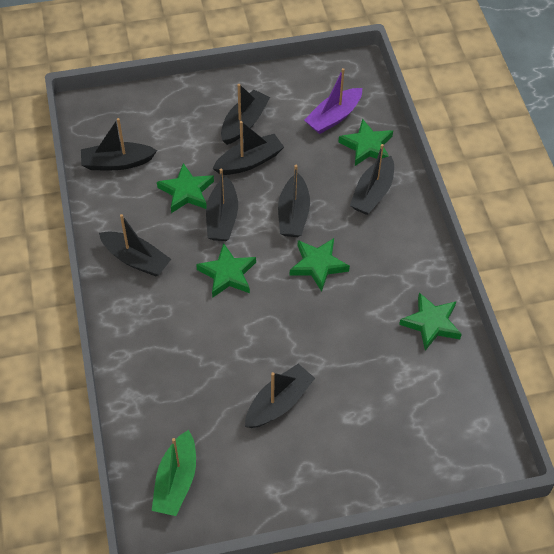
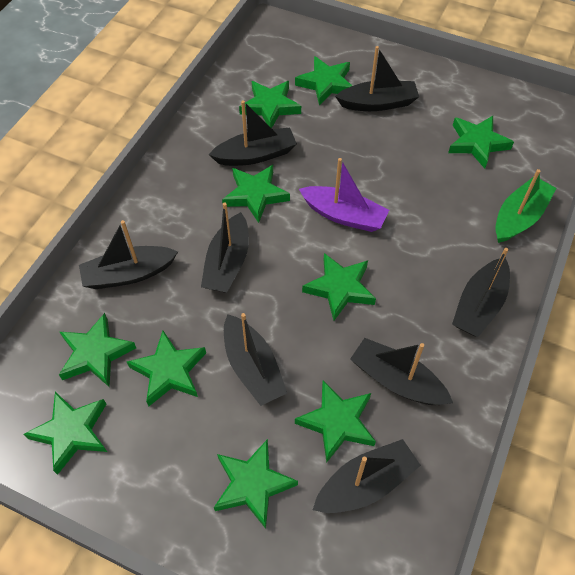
green star: [157,163,214,213] [196,243,256,298] [290,238,350,292] [338,118,393,166] [399,293,462,351] = 5 -> [24,392,107,475] [59,313,136,387] [127,331,206,406] [214,439,298,529] [222,165,290,223] [239,81,301,129] [295,56,352,106] [295,380,376,463] [302,253,376,321] [448,116,514,169] = 10

